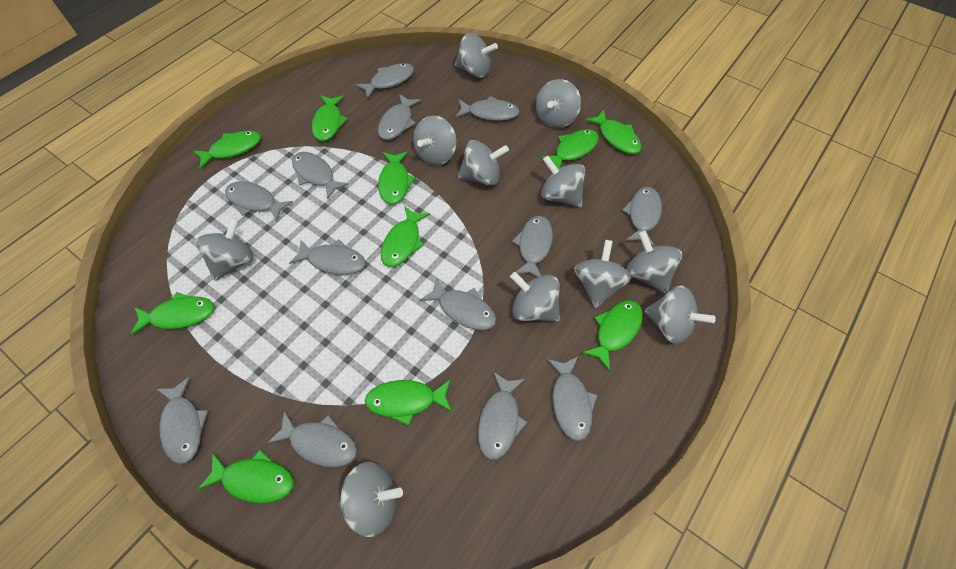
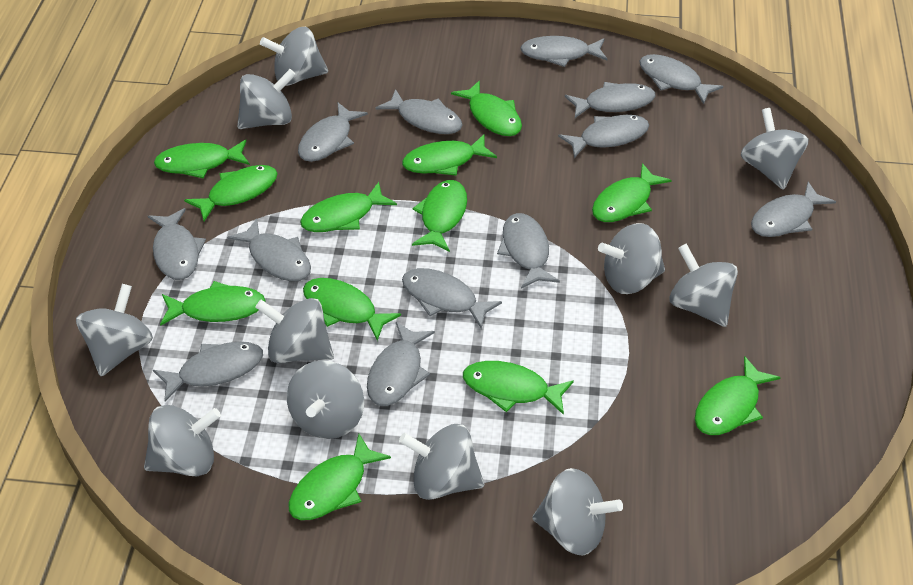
green fish: [130,292,214,335] [193,131,261,169] [198,449,294,503] [312,95,348,141] [365,379,452,426] [378,151,416,205] [381,206,430,267] [540,129,599,169] [582,300,643,372] [585,109,641,154] = 10 -> [154,140,250,178] [160,281,266,326] [184,165,278,221] [289,434,391,520] [300,182,397,232] [303,278,401,341] [402,134,497,176] [412,180,467,252] [451,80,522,136] [463,361,574,415] [592,163,672,222] [695,356,781,435] = 12

